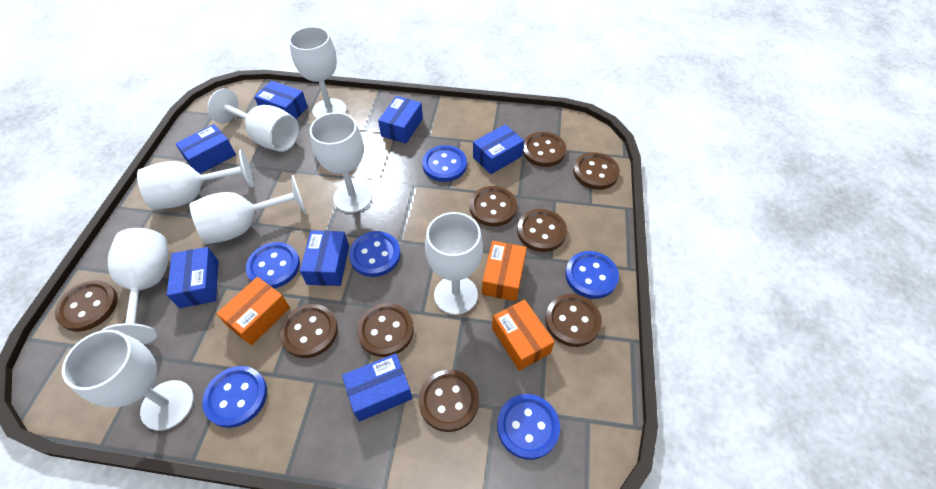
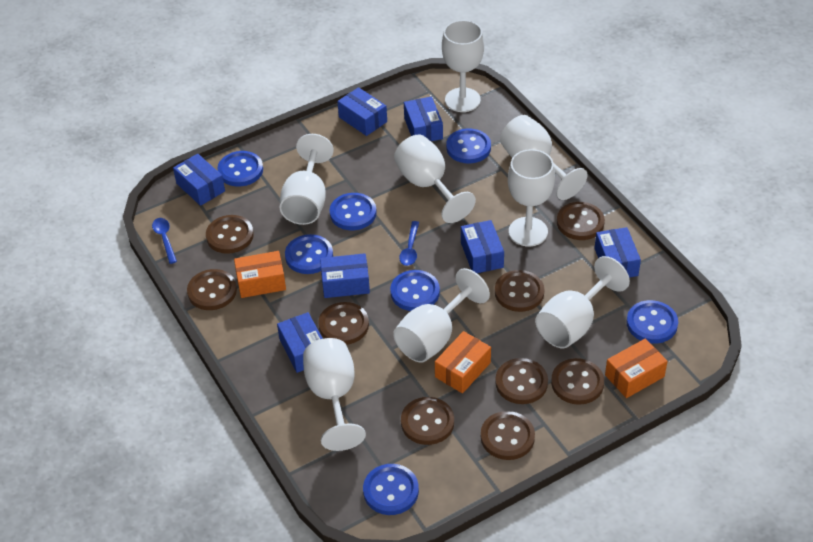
blue button: [202,366,267,428] [246,242,300,288] [349,231,401,277] [422,145,467,182] [497,394,560,460] [565,251,619,299] = 6 -> [217,151,263,187] [285,234,333,274] [330,193,377,230] [363,464,419,515] [390,270,440,311] [446,129,491,163] [626,300,678,344] = 7
blue spoon: none = 0 -> [152,218,177,264] [399,221,419,266] = 2

